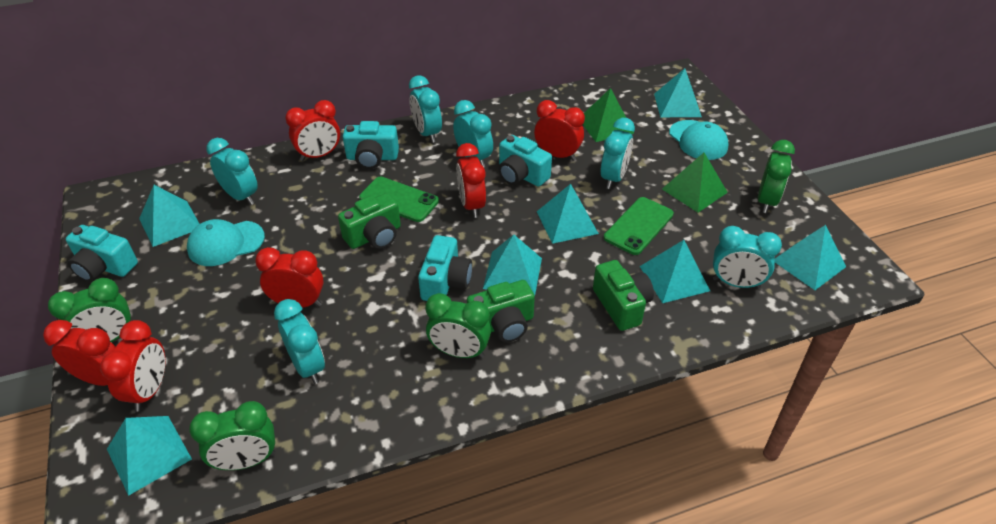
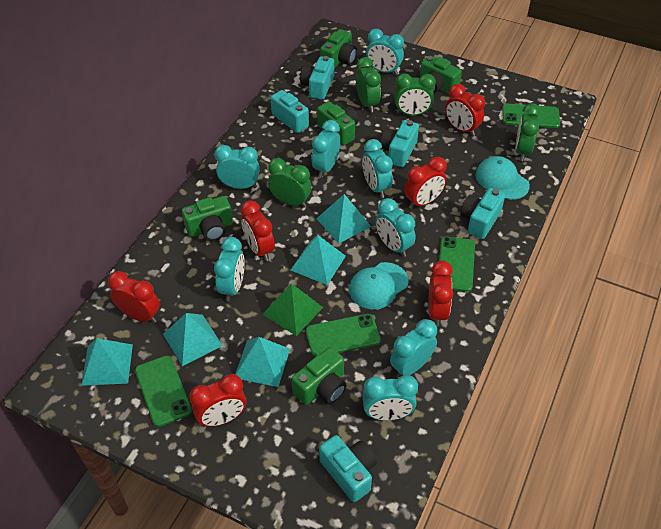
green camera: [338,193,401,249] [467,280,535,342] [593,260,654,331] = 3 -> [182,196,233,241] [292,347,347,405] [317,101,358,146] [320,29,357,69] [420,56,462,94] = 5
green phone: [359,177,439,222] [604,197,674,255] = 2 -> [135,355,192,427] [306,314,381,357] [439,237,475,292] [502,104,560,128] = 4
green pyramid: [583,88,634,142] [662,153,728,213] = 2 -> [263,283,323,336] = 1
turquoise camera: [66,225,138,282] [343,121,399,169] [418,235,472,301] [499,135,552,187] = 4 -> [271,90,312,133] [300,56,334,100] [319,435,377,502] [380,120,419,167] [460,188,505,239] = 5
turquoise clock: [206,138,258,205] [274,299,325,384] [409,75,442,143] [453,100,493,168] [601,118,635,189] [713,226,782,288] = 6 -> [214,237,245,301] [215,145,260,189] [311,120,340,178] [362,139,393,198] [363,375,418,420] [366,29,404,75] [375,198,416,257] [390,319,437,378] = 8
turquoise pyramid: [107,416,192,496] [139,185,199,247] [483,234,542,296] [537,184,599,244] [640,240,710,303] [654,68,702,117] [775,225,846,290] = 7 -> [81,338,133,386] [163,313,223,366] [235,337,290,387] [291,235,346,285] [316,194,371,244] = 5

